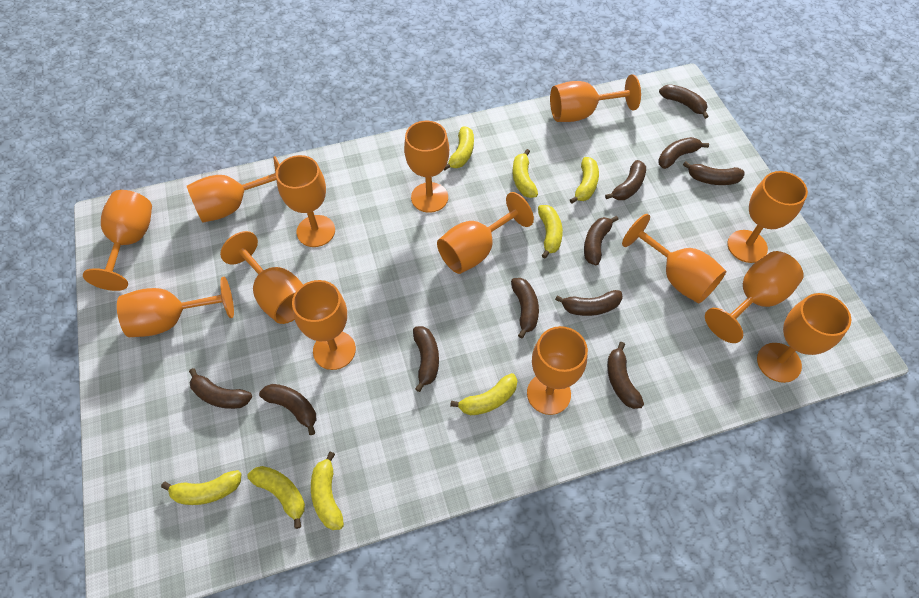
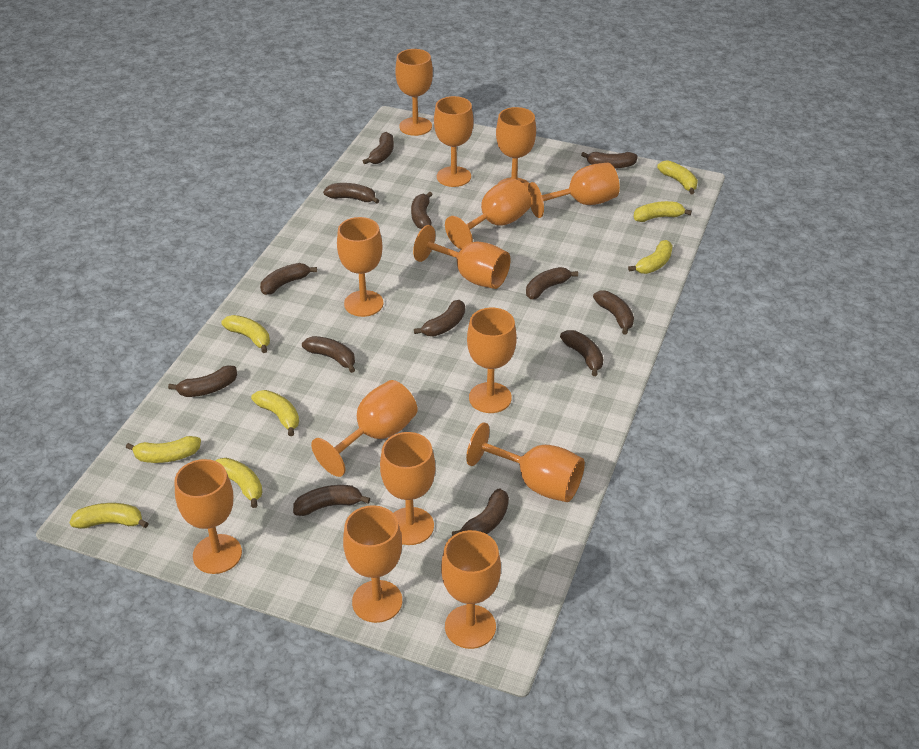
brown banana: [189,368,252,409] [259,384,316,435] [413,326,439,392] [511,278,539,339] [555,290,623,316] [584,216,618,265] [605,160,646,200] [607,342,644,409] [658,137,709,169] [659,84,709,119] [683,161,745,185] = 11 -> [168,366,237,397] [260,263,317,295] [293,485,370,516] [302,336,355,373] [323,183,379,204] [363,132,394,164] [411,192,433,229] [414,300,465,336] [452,488,509,536] [526,267,578,299] [560,330,603,376] [581,152,638,169] [593,291,634,334] = 13

